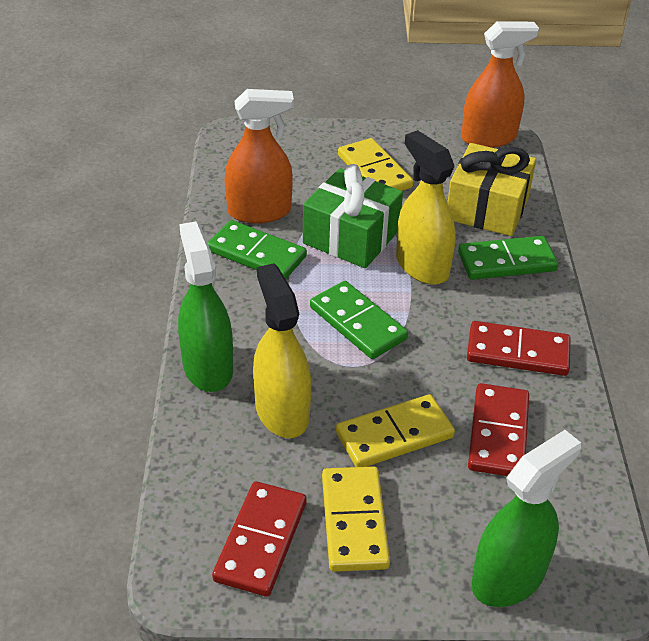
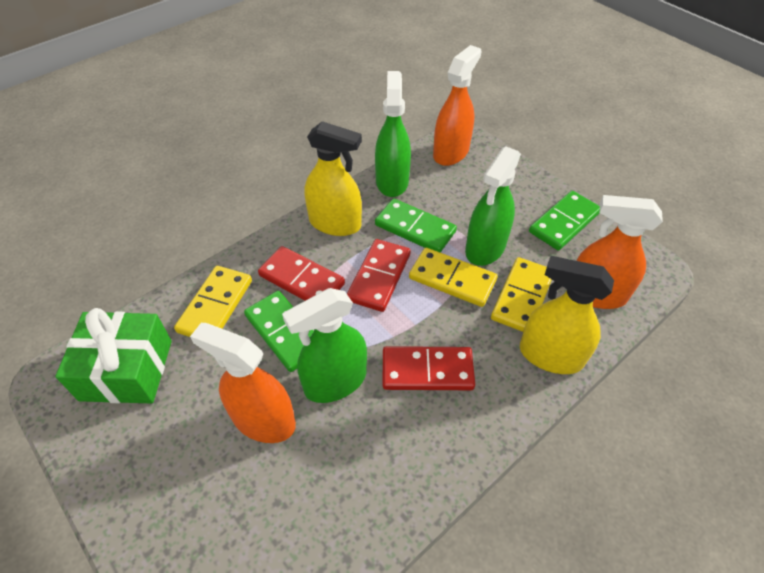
green spray bottle: [178,221,233,392] [472,430,581,607] = 2 -> [282,288,367,403] [375,71,411,197] [465,146,521,266] = 3
orange spray bottle: [225,89,294,223] [461,21,539,148] = 2 -> [190,323,296,443] [433,45,482,166] [576,195,663,309] = 3
yellow gift: [447,143,536,236] = 1 -> none = 0

